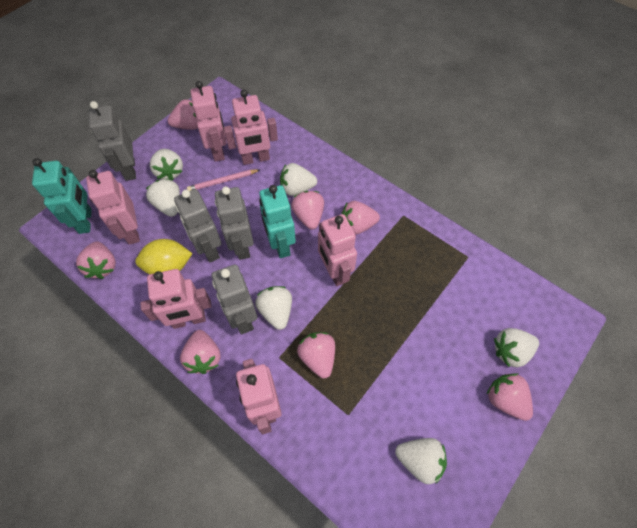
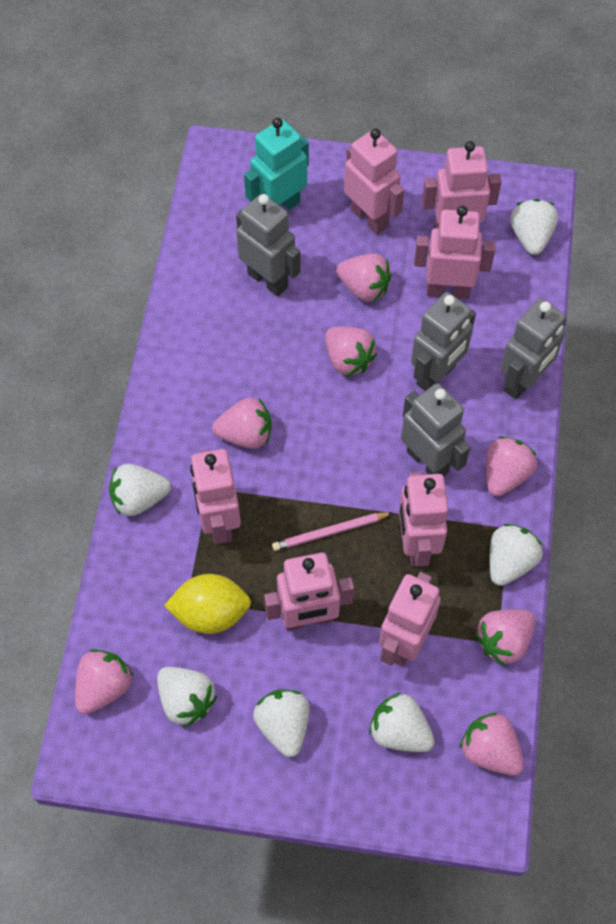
pink robot: [86,170,140,245] [140,269,212,329] [190,81,227,162] [224,90,278,165] [236,359,282,434] [318,214,357,286] = 6 -> [190,449,241,544] [264,553,354,631] [344,128,404,235] [379,572,441,666] [399,471,448,567] [414,206,496,299] [422,141,502,228] = 7
turquoise robot: [32,158,92,234] [259,185,296,258] = 2 -> [244,118,309,210] = 1

